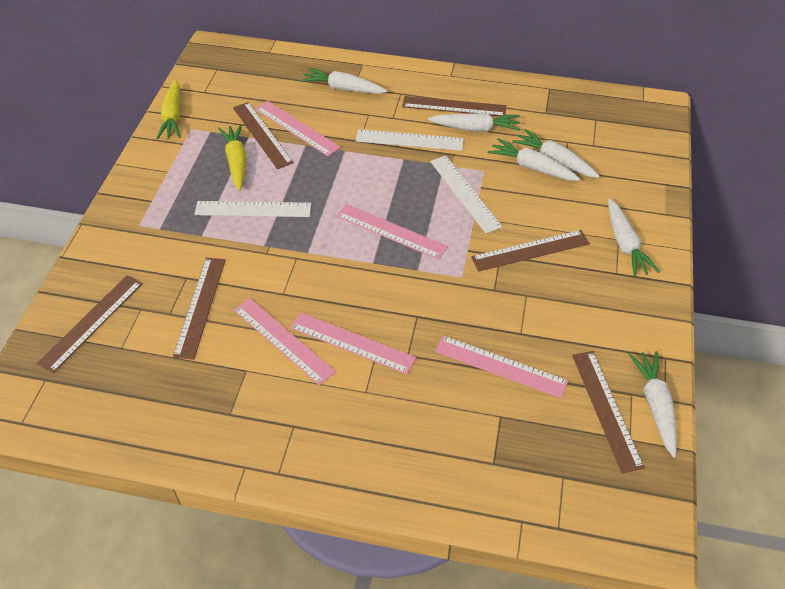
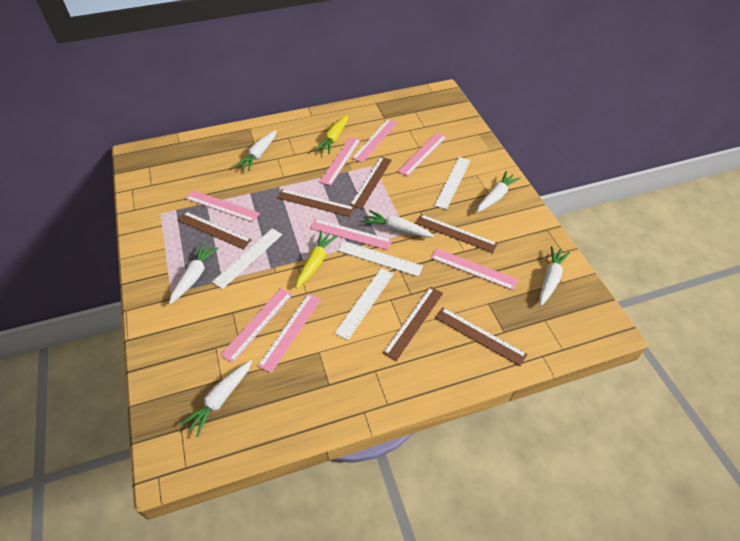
pink ruler: [234,298,336,386] [255,101,341,156] [290,312,416,374] [336,204,448,260] [435,335,568,398] = 5 -> [185,190,260,222] [220,288,293,363] [258,293,321,373] [310,219,392,250] [319,137,361,186] [352,119,398,163] [397,133,447,177] [431,248,518,290] = 8
white ruler: [194,201,311,217] [356,129,464,151] [430,156,502,233] = 3 -> [212,228,282,289] [335,268,394,340] [338,241,423,277] [434,157,471,210] = 4

